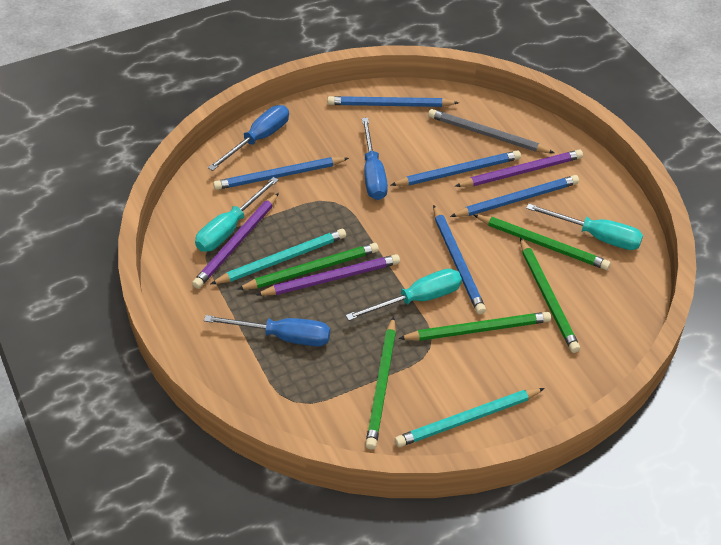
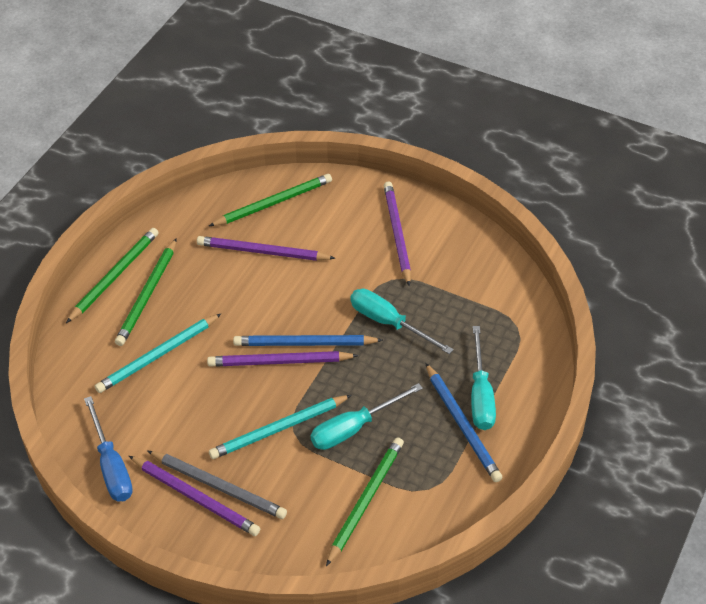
blue pencil: [213,157,349,190] [327,96,459,107] [391,150,521,186] [433,205,486,315] [450,175,579,217] = 5 -> [233,335,383,346] [425,363,503,482] = 2
blue screwdriver: [204,315,330,346] [208,105,289,171] [362,118,388,200] = 3 -> [84,396,133,501] = 1
green pencil: [237,243,379,290] [365,317,396,450] [398,312,551,341] [474,215,611,270] [520,238,580,353] = 5 -> [66,228,159,323] [115,238,177,346] [209,174,332,226] [326,437,404,566] = 4
purple pencil: [192,193,279,289] [256,254,400,296] [455,149,583,187] = 3 -> [129,456,260,536] [197,236,336,261] [207,351,359,367] [384,182,411,286] = 4

